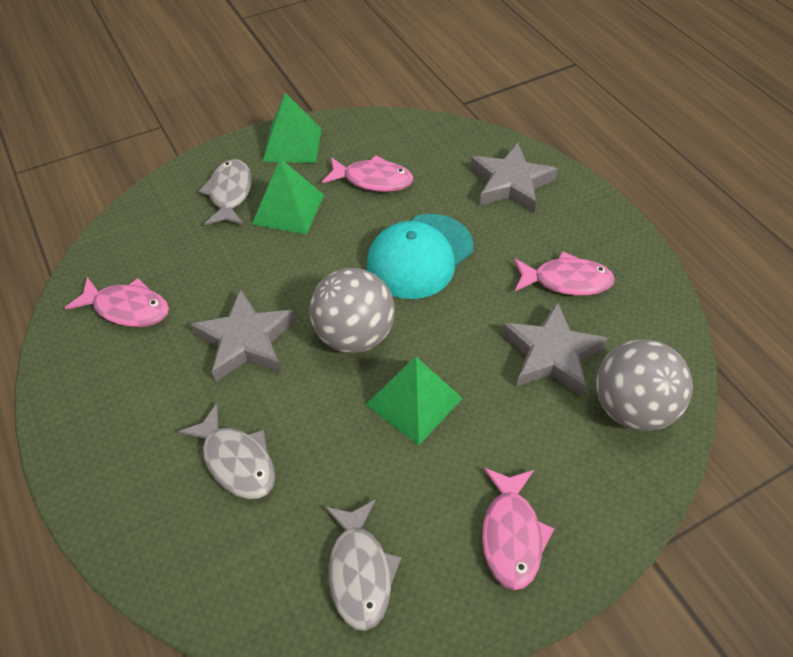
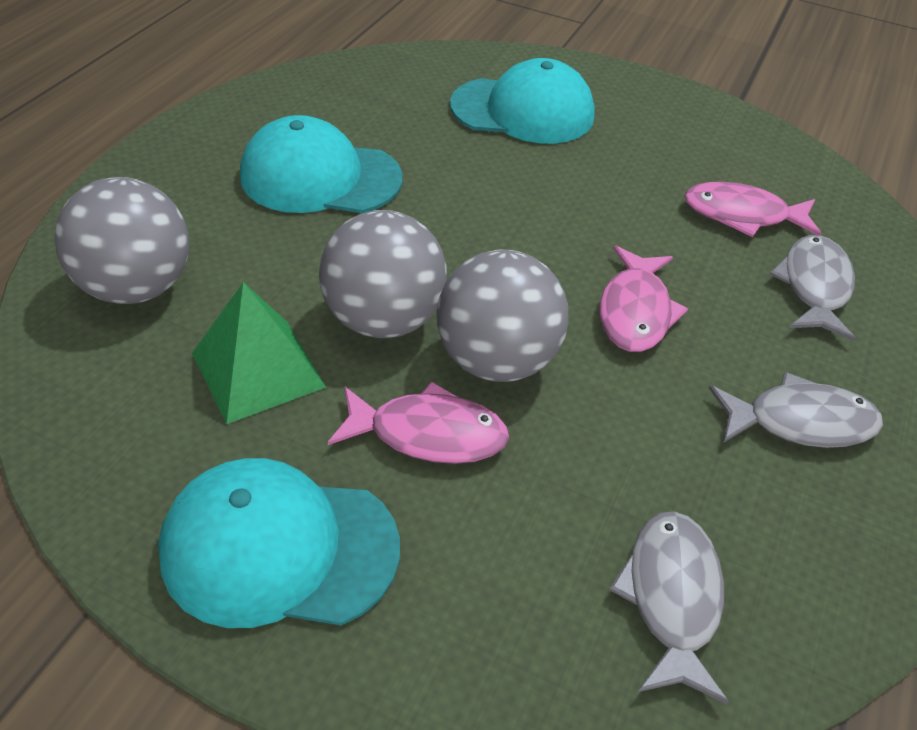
green pyramid: [252,158,324,235] [263,93,322,163] [366,357,463,445] = 3 -> [192,282,326,424] = 1
grey ball: [309,268,395,353] [596,339,693,431] = 2 -> [55,177,189,304] [319,210,447,338] [437,249,568,382] = 3
grey star: [190,289,295,382] [470,143,558,213] [502,301,608,397] = 3 -> none = 0
pink fish: [65,277,169,327] [322,155,413,192] [482,468,554,590] [514,251,615,296] = 4 -> [328,382,509,464] [600,246,688,352] [684,182,821,237] = 3
turquoise cap: [367,214,473,299] = 1 -> [158,458,400,628] [240,115,402,213] [450,58,595,144] = 3

